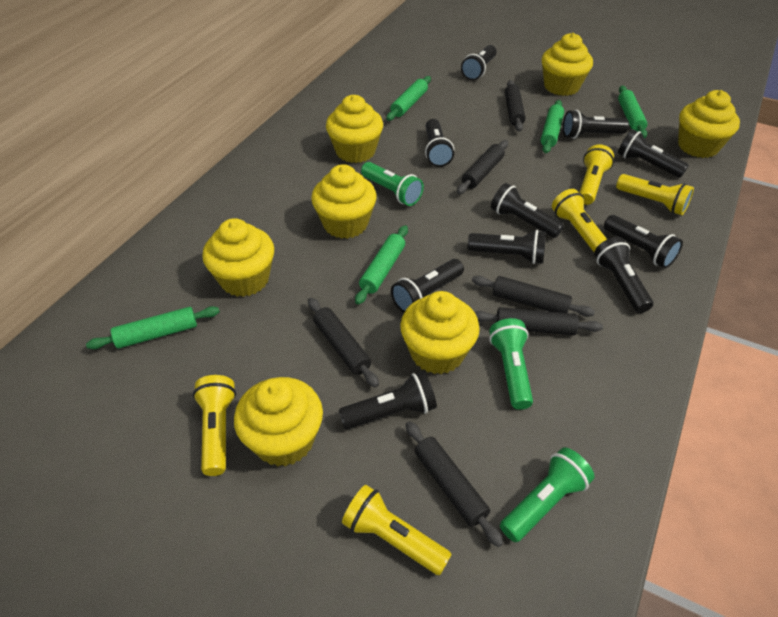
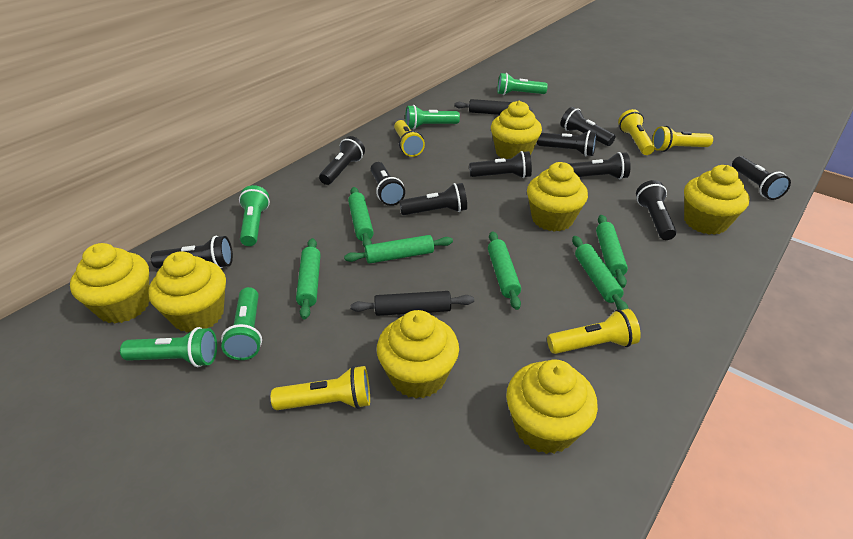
black rolling pin: [308,298,379,387] [405,421,503,547] [457,140,508,194] [472,276,595,317] [475,307,603,335] [505,80,526,132] = 6 -> [351,291,474,316] [454,99,533,115] = 2
green flashlight: [361,162,424,206] [489,318,533,410] [500,447,595,542] = 3 -> [120,327,217,367] [221,287,262,360] [239,185,270,246] [405,105,460,130] [497,73,548,95] = 5
green rolling pin: [86,306,220,349] [355,225,408,305] [386,76,431,121] [541,100,564,153] [618,86,647,138] = 5 -> [296,238,321,319] [344,235,453,264] [348,187,374,247] [488,231,521,310] [572,236,628,310] [596,215,628,288] = 6

